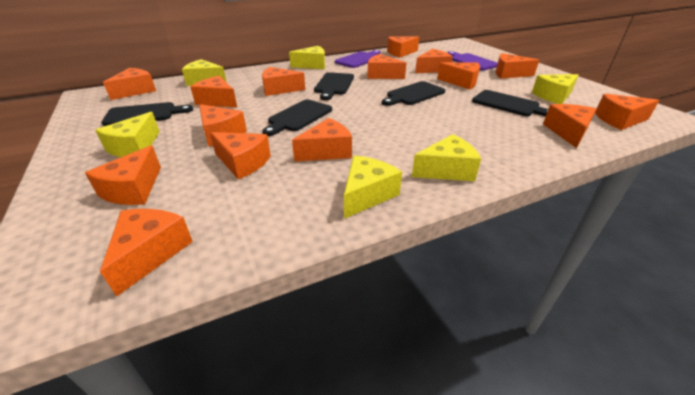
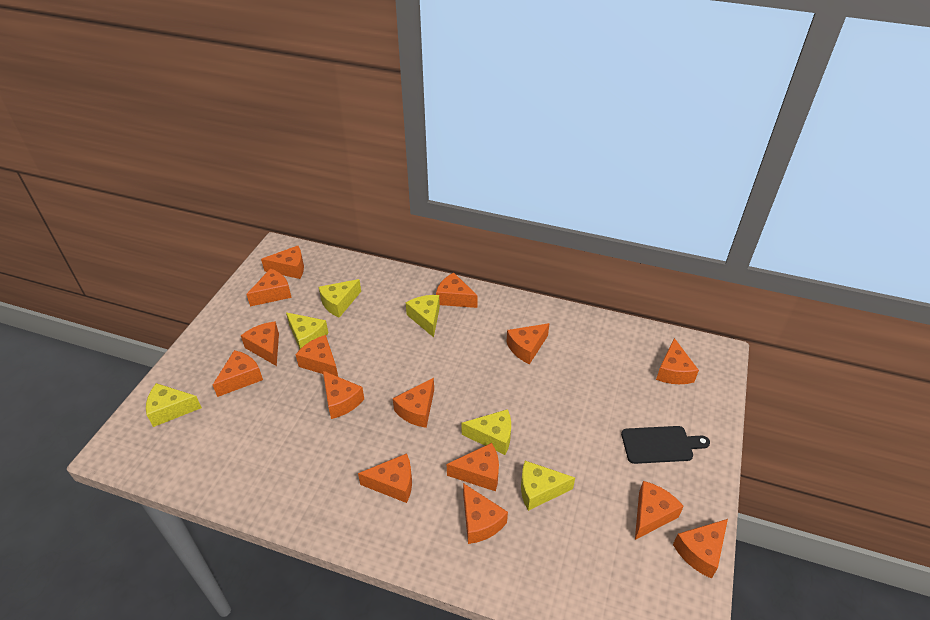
black cutting board: [101,102,193,126] [262,100,332,136] [314,72,354,100] [382,81,445,106] [472,90,548,117] = 5 -> [621,426,710,464] = 1
purple cutting board: [335,50,381,68] [447,51,498,70] = 2 -> none = 0

